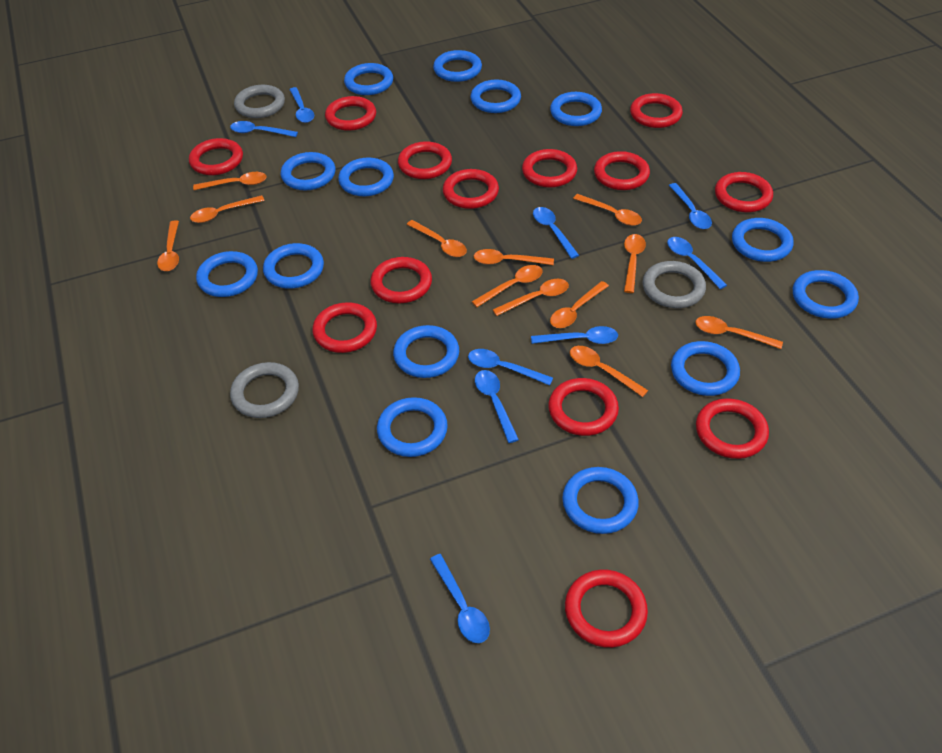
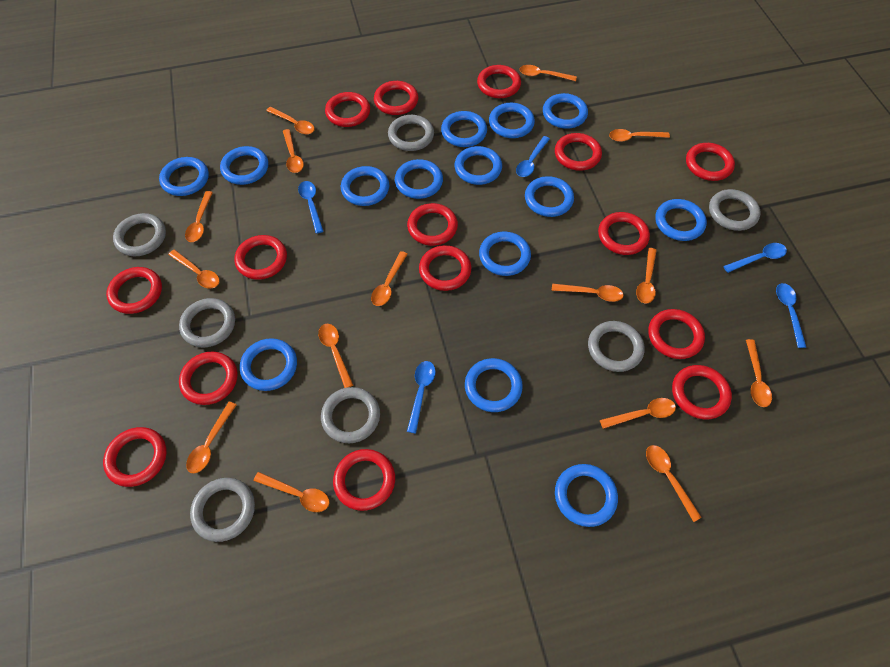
blue spoon: [230,121,298,137] [290,87,314,123] [430,554,490,643] [468,349,553,385] [475,370,519,443] [531,326,618,344] [533,207,579,259] [667,237,727,289] [669,183,712,229] = 9 -> [298,181,323,234] [407,361,436,433] [516,136,550,177] [724,243,787,273] [776,283,806,348] = 5
grey ring: [230,362,299,418] [234,85,285,118] [643,261,706,308] = 3 -> [113,213,166,256] [179,298,235,347] [190,478,255,542] [321,387,380,443] [388,115,434,151] [588,321,644,372] [709,189,760,231] = 7
orange spoon: [157,220,179,271] [190,195,265,223] [193,172,267,190] [406,220,467,257] [472,265,543,307] [474,249,554,265] [493,279,569,316] [550,281,609,328] [570,346,648,397] [573,194,642,226] [624,234,646,293] [696,316,783,349] = 12 -> [168,250,220,289] [185,191,213,242] [186,402,237,473] [254,472,330,512] [266,107,315,134] [283,129,304,173] [318,324,353,388] [371,251,408,306] [520,65,577,81] [552,284,624,302] [600,398,676,429] [609,129,670,142] [636,248,657,304] [646,445,702,522] [746,339,772,407] = 15
red ring: [189,138,243,175] [312,302,377,353] [325,96,376,131] [370,257,432,303] [398,141,452,179] [443,169,499,209] [522,149,577,188] [548,378,619,436] [565,569,648,648] [594,151,650,190] [630,93,683,128] [696,398,769,459] [715,172,773,212] = 13 -> [103,427,167,487] [106,267,162,314] [179,351,238,405] [234,235,287,280] [325,92,370,127] [333,449,395,511] [374,81,418,115] [407,203,458,246] [419,245,471,291] [477,65,521,98] [555,133,602,171] [598,212,650,255] [648,309,705,359] [672,365,732,419] [686,143,735,181] = 15

